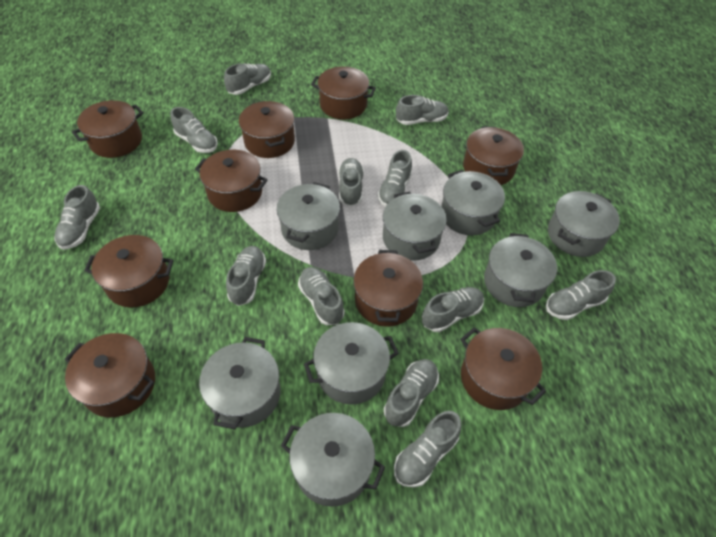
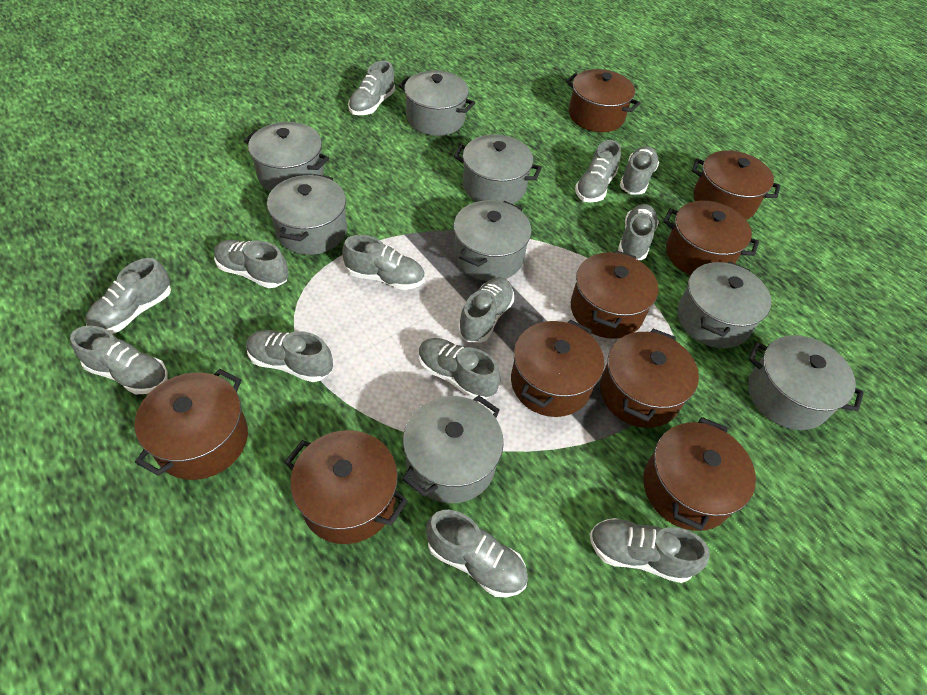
grey shoe: [54,185,100,250] [171,107,218,153] [224,63,271,95] [226,246,266,306] [298,267,345,325] [338,158,364,206] [378,150,412,207] [384,359,439,427] [394,411,462,488] [396,95,449,125] [422,287,484,332] [546,270,616,320] = 12 -> [70,325,168,394] [86,258,171,334] [214,240,288,288] [246,330,333,382] [342,235,425,290] [348,61,395,115] [419,338,500,399] [426,510,528,597] [458,277,514,343] [575,140,621,203] [590,518,710,583] [618,204,659,260] [620,146,659,195] = 13

